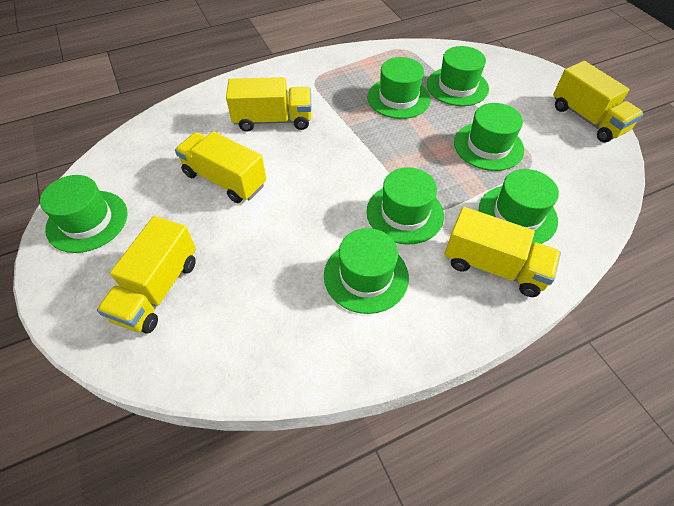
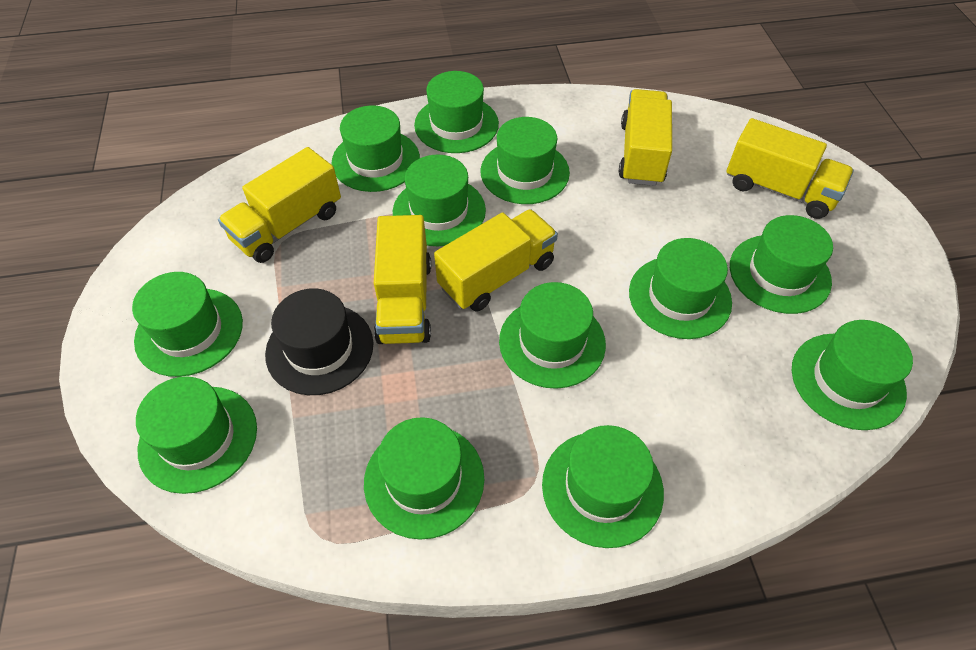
black hat: none = 0 -> [265,288,373,395] = 1
green hat: [40,175,127,253] [324,228,409,314] [367,57,431,119] [367,167,444,245] [427,46,489,106] [454,103,524,171] [479,169,559,245] = 7 -> [132,272,243,377] [136,377,257,494] [332,105,420,192] [364,417,484,540] [393,154,486,246] [414,71,499,153] [481,117,570,204] [499,282,606,389] [542,425,664,548] [629,238,732,339] [730,215,833,314] [792,320,913,430] = 12

